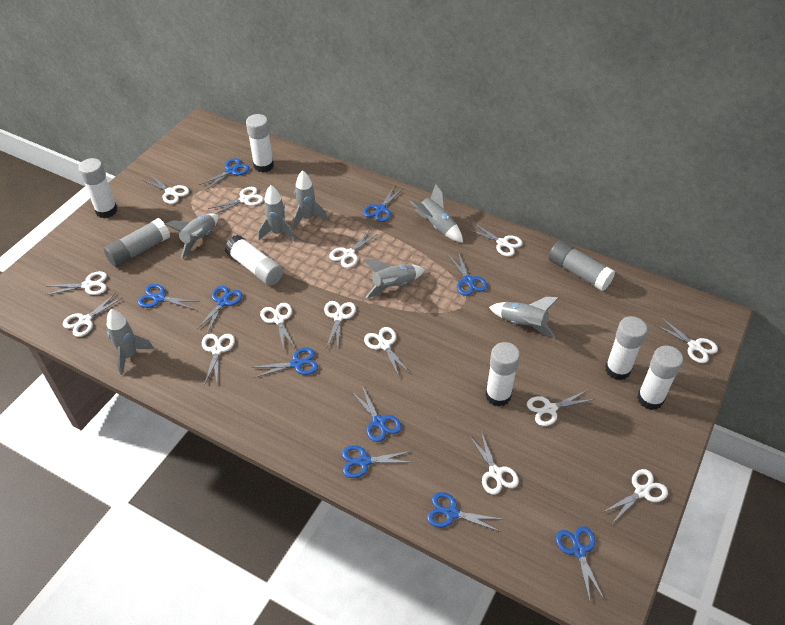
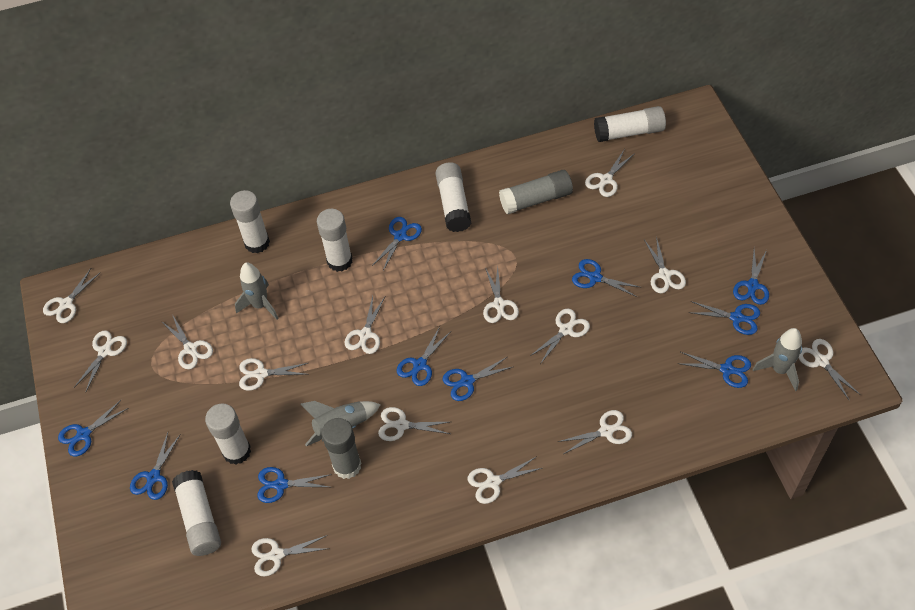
grey rocket: [107,309,154,375] [165,214,218,259] [258,185,295,241] [292,170,328,230] [364,259,425,299] [409,184,463,243] [489,297,559,338] = 7 -> [235,263,279,320] [300,401,381,446] [753,328,802,391] = 3

